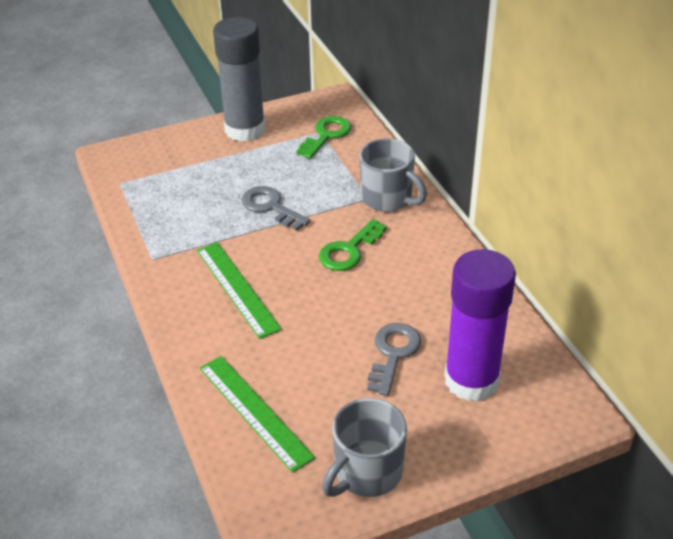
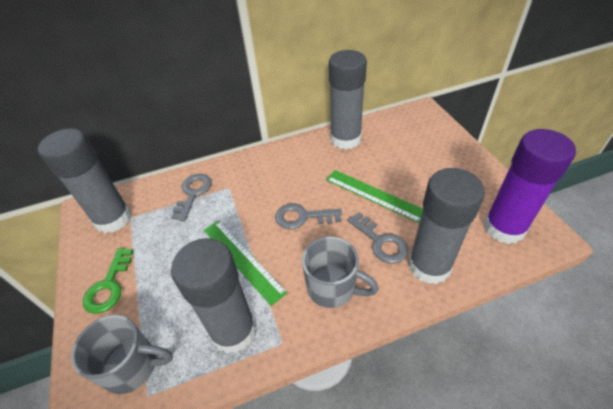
green key: [297,116,351,159] [319,219,387,271] = 2 -> [83,248,133,314] = 1
grey glue stick: [213,17,265,142] = 1 -> [38,128,131,233] [171,238,256,354] [329,50,367,150] [408,168,485,284] = 4
grey key: [241,186,310,231] [367,323,421,396] = 2 -> [171,174,212,221] [275,203,342,229] [348,212,409,264] = 3

